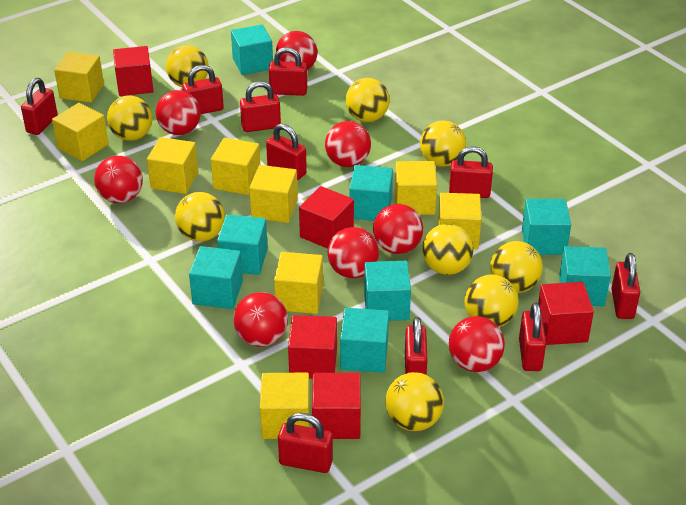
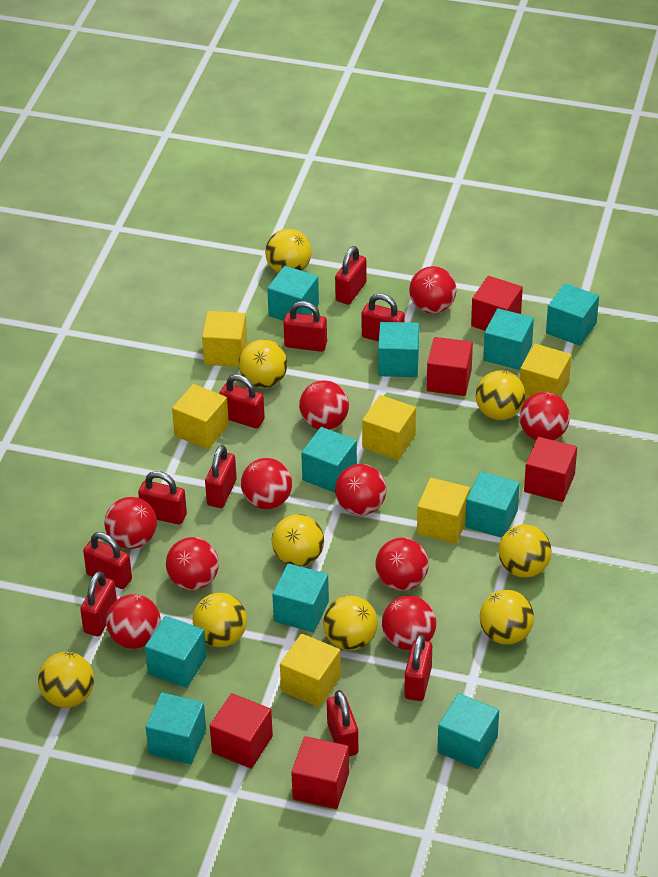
red ball: [94,156,143,203] [156,90,201,135] [233,292,288,347] [276,31,317,70] [325,121,371,167] [328,227,379,278] [373,204,423,254] [449,316,505,372] = 8 -> [104,497,157,549] [106,594,161,649] [166,537,219,590] [241,458,292,509] [299,380,349,430] [335,464,387,515] [376,537,429,591] [382,596,436,650] [409,266,456,313] [520,392,570,440] = 10
turquoise cube: [189,246,243,309] [217,215,268,275] [231,25,273,75] [340,308,389,373] [349,165,393,221] [364,261,411,321] [522,199,571,255] [559,246,611,306] = 8 -> [145,616,207,688] [146,692,206,764] [267,266,319,321] [272,563,329,632] [301,427,357,493] [378,322,419,377] [437,693,499,769] [465,471,520,538] [483,308,534,370] [546,283,599,346] = 10
yellow cube: [52,103,109,161] [54,52,104,103] [147,137,198,194] [211,138,260,195] [249,165,298,223] [260,373,310,439] [274,252,323,314] [395,161,437,215] [438,193,482,249] = 9 -> [172,384,229,449] [202,311,247,367] [280,634,341,707] [362,395,416,460] [417,478,470,544] [520,344,571,399] = 6

